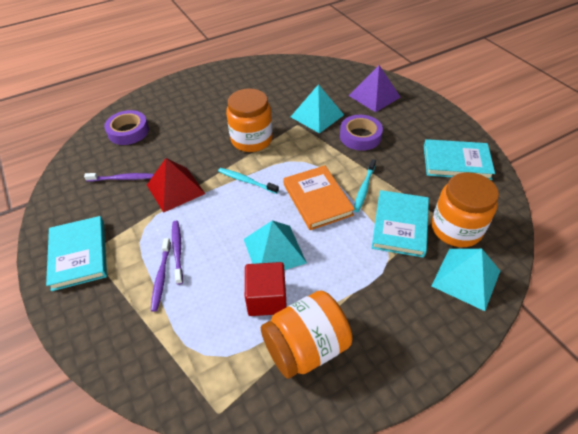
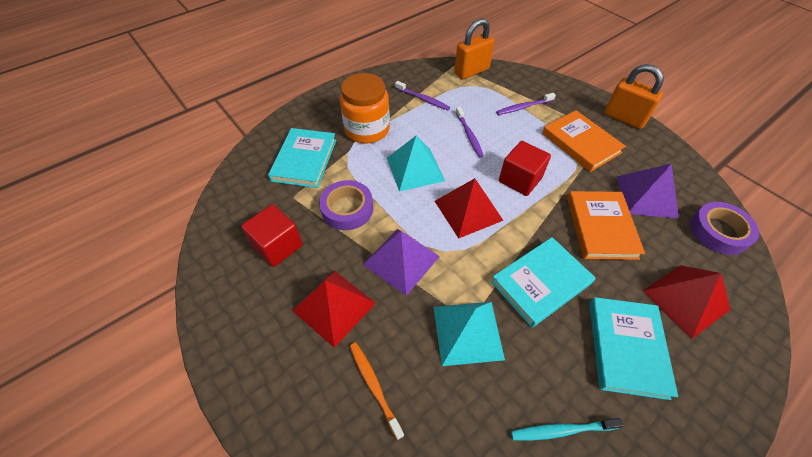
orange book: [283,165,355,230] = 1 -> [542,110,626,172] [567,191,645,260] = 2
orange jar: [226,88,273,152] [261,290,353,379] [431,172,499,247] = 3 -> [340,73,390,144] = 1
orange padlock: none = 0 -> [454,18,495,79] [604,64,664,129] = 2
orange toothbrush: none = 0 -> [350,342,404,440] = 1
purple pyramid: [348,65,400,112] = 1 -> [363,229,440,296] [617,163,679,218] = 2
red cube: [245,262,287,316] = 1 -> [241,204,303,267] [499,141,551,196] = 2
red pyramid: [147,158,205,213] = 1 -> [292,271,376,348] [435,178,504,238] [643,265,731,339] = 3
turquoise pyramid: [244,220,307,270] [291,84,344,133] [431,249,500,311] = 3 -> [387,136,445,192] [433,302,505,366] = 2
turquoise toothbrush: [218,168,279,194] [353,159,376,212] = 2 -> [511,418,623,441] = 1

